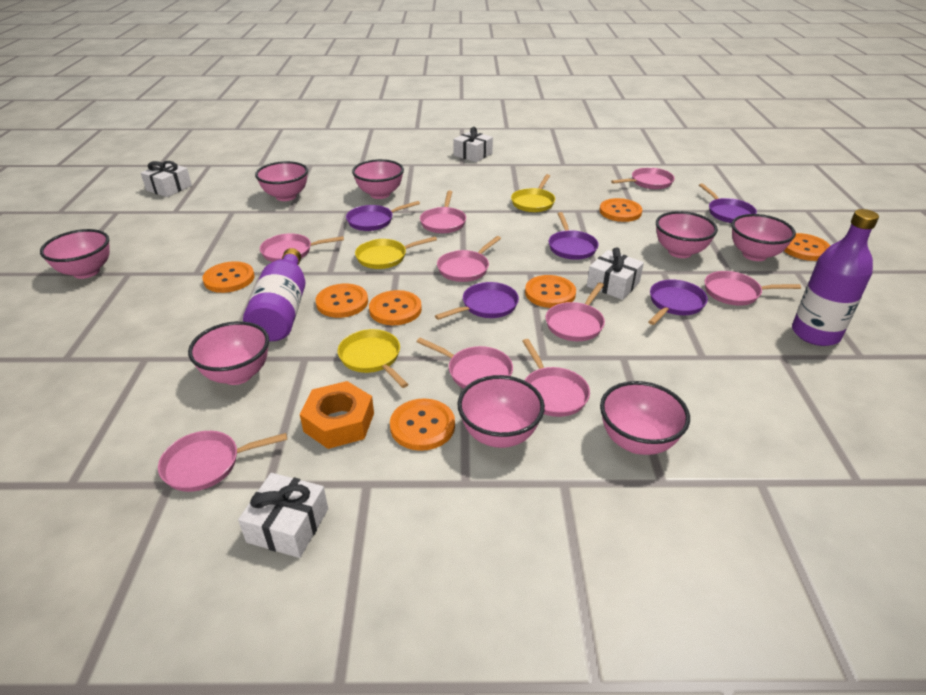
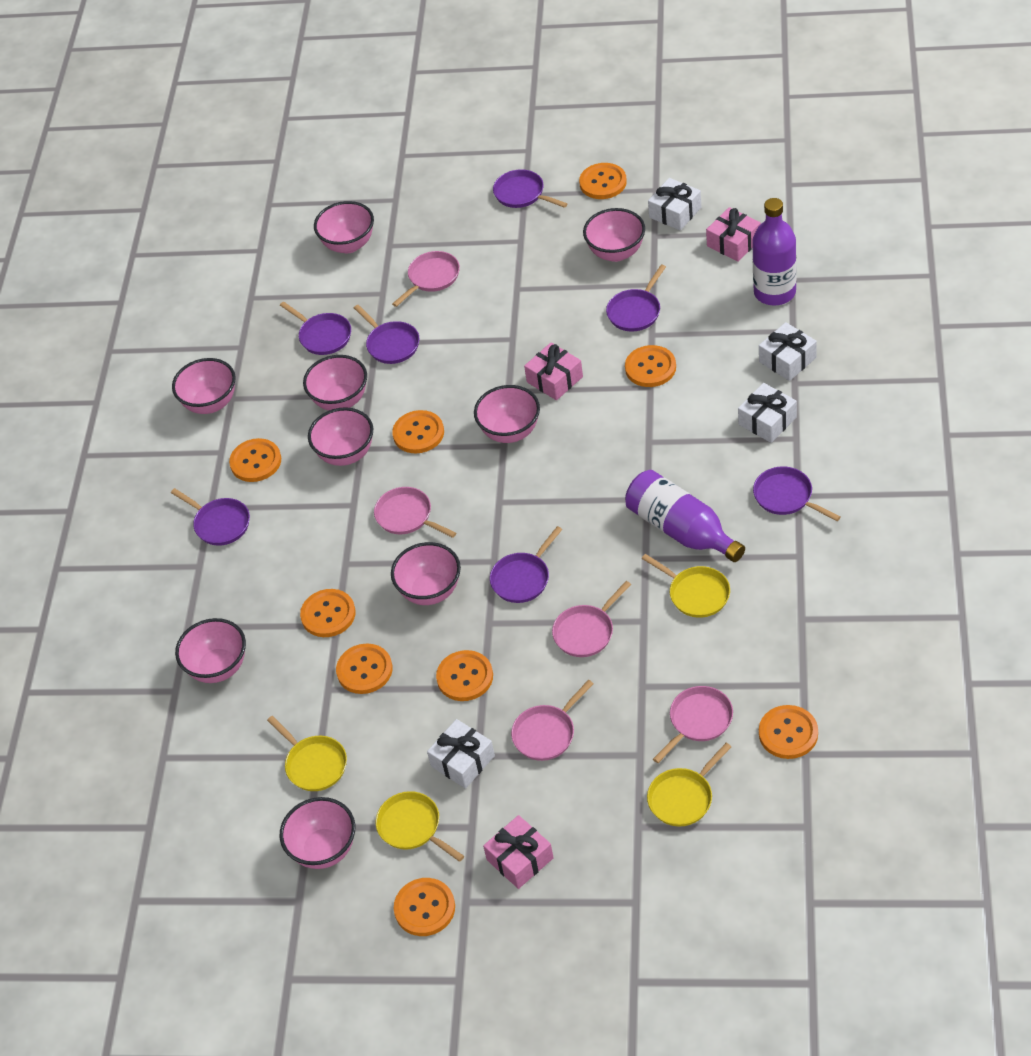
orange button: [203,261,255,293] [316,284,368,318] [369,290,422,325] [390,398,455,451] [525,275,576,308] [600,198,642,222] [784,233,830,261] = 7 -> [229,438,281,482] [300,589,356,637] [336,643,393,694] [392,410,444,453] [394,878,455,936] [436,650,493,701] [579,163,627,199] [625,345,676,387] [759,705,818,759] = 9
orange nut: [300,381,374,449] = 1 -> none = 0
pink bowl: [40,229,110,279] [188,321,269,385] [255,161,308,201] [352,159,404,199] [458,375,545,448] [600,381,690,455] [656,211,718,258] [732,214,796,261] = 8 -> [172,358,236,414] [175,618,246,683] [280,797,355,869] [303,355,367,410] [308,407,373,466] [314,201,374,253] [391,542,461,605] [474,385,540,443] [583,208,645,262] = 9
pink gift: none = 0 -> [483,815,554,889] [524,342,583,400] [706,207,761,262] = 3
pink pan: [158,431,287,492] [260,233,344,262] [416,338,513,389] [420,190,466,233] [437,236,501,282] [522,339,590,417] [546,282,605,341] [611,167,675,189] [705,271,801,306] = 9 -> [374,487,456,538] [392,251,460,307] [511,680,593,761] [552,581,631,657] [653,686,733,763] = 5
purple pan: [346,201,420,231] [435,282,519,320] [549,212,599,260] [648,280,708,325] [699,183,757,223] = 5 -> [171,488,250,546] [280,302,351,355] [354,305,419,364] [490,526,563,603] [493,169,568,208] [606,264,666,331] [753,466,841,521] = 7
yellow pan: [338,329,409,388] [355,237,437,269] [511,174,555,212] = 3 -> [267,716,347,791] [376,791,464,862] [642,554,730,618] [647,743,731,827] = 4

